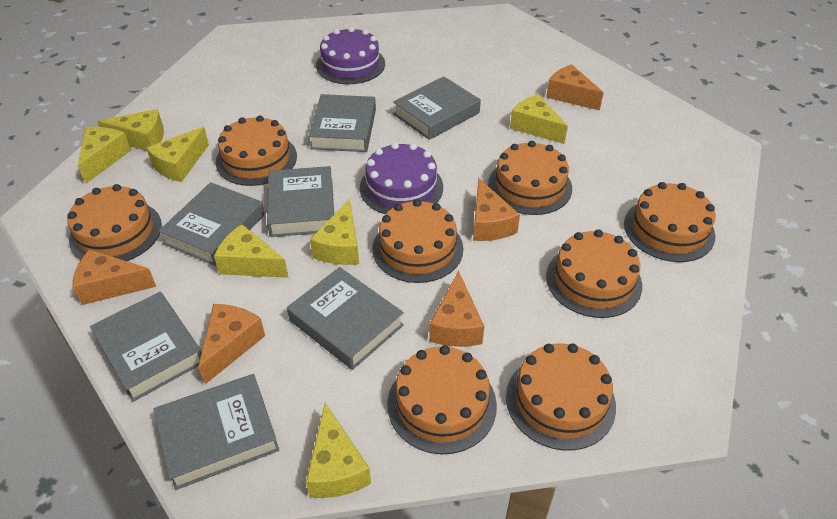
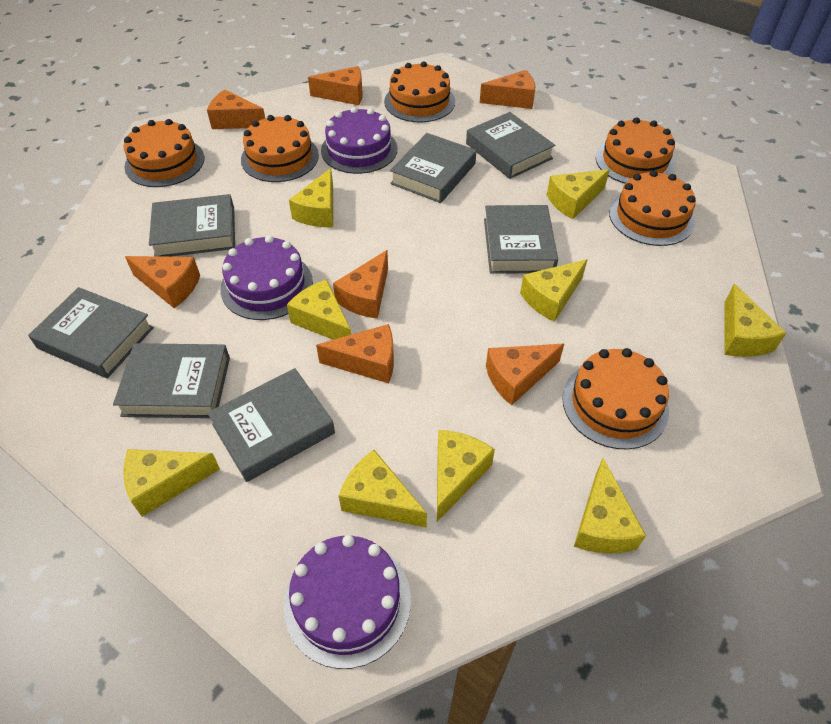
orange cake: [67,184,162,261] [216,115,297,186] [372,199,463,283] [387,345,497,454] [488,141,572,215] [506,343,616,451] [546,230,642,318] [624,182,716,262] = 8 -> [124,119,204,187] [241,115,319,182] [384,61,455,122] [562,348,669,449] [596,117,675,183] [609,170,696,246] = 6
orange cheese: [72,249,156,305] [198,304,265,384] [429,271,484,347] [473,178,520,241] [546,64,604,110] = 5 -> [125,256,200,308] [207,90,265,129] [308,66,363,105] [316,324,394,383] [333,250,388,319] [480,70,535,109] [486,344,564,405] = 7
purple cake: [316,27,385,84] [360,142,443,214] = 2 -> [220,235,313,320] [284,535,411,669] [321,107,397,174] = 3
yellow cheese: [77,127,131,184] [97,109,164,151] [146,127,209,182] [214,224,289,278] [306,403,371,498] [310,199,359,265] [510,94,568,144] = 7 -> [123,449,220,517] [287,279,351,340] [289,168,333,227] [339,450,427,528] [437,430,495,522] [520,259,588,322] [547,169,610,219] [574,458,646,554] [724,284,786,357] = 9

